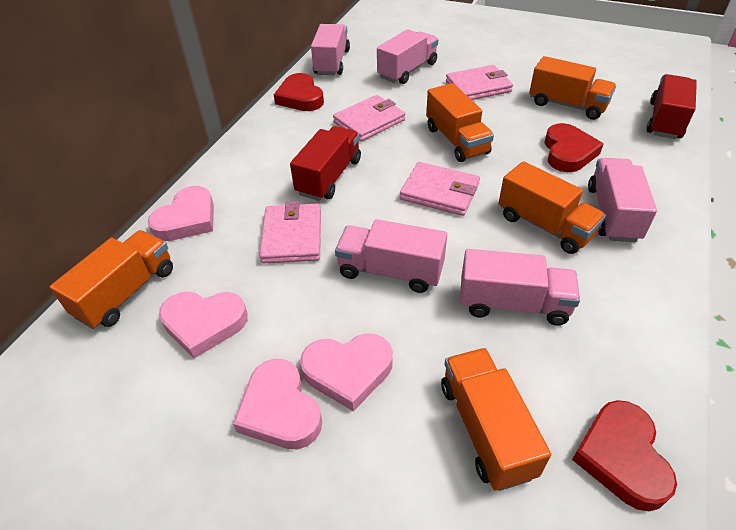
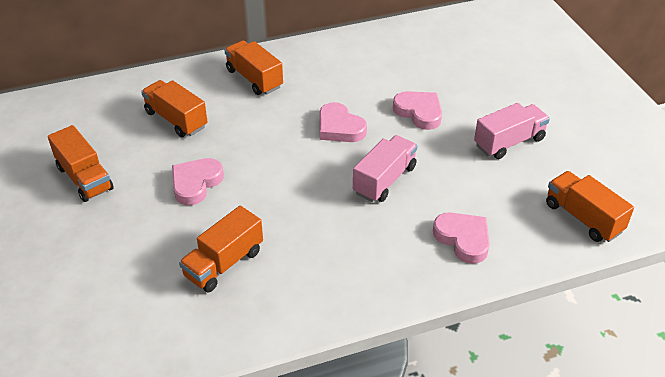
pink truck: [311,24,350,75] [335,219,447,293] [377,29,438,84] [460,249,580,325] [588,158,657,242] = 5 -> [353,135,417,202] [474,103,550,159] = 2
pink wallet: [259,201,321,263] [333,95,405,141] [400,162,480,216] [446,65,513,100] = 4 -> none = 0
red heart: [274,73,324,111] [544,123,603,172] [572,400,677,511] = 3 -> none = 0
red truck: [290,126,361,201] [647,74,697,139] = 2 -> none = 0

